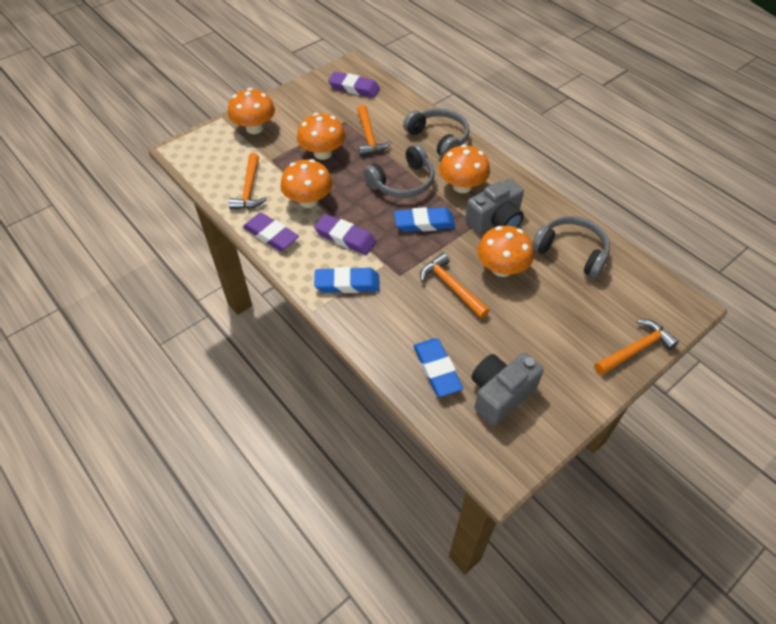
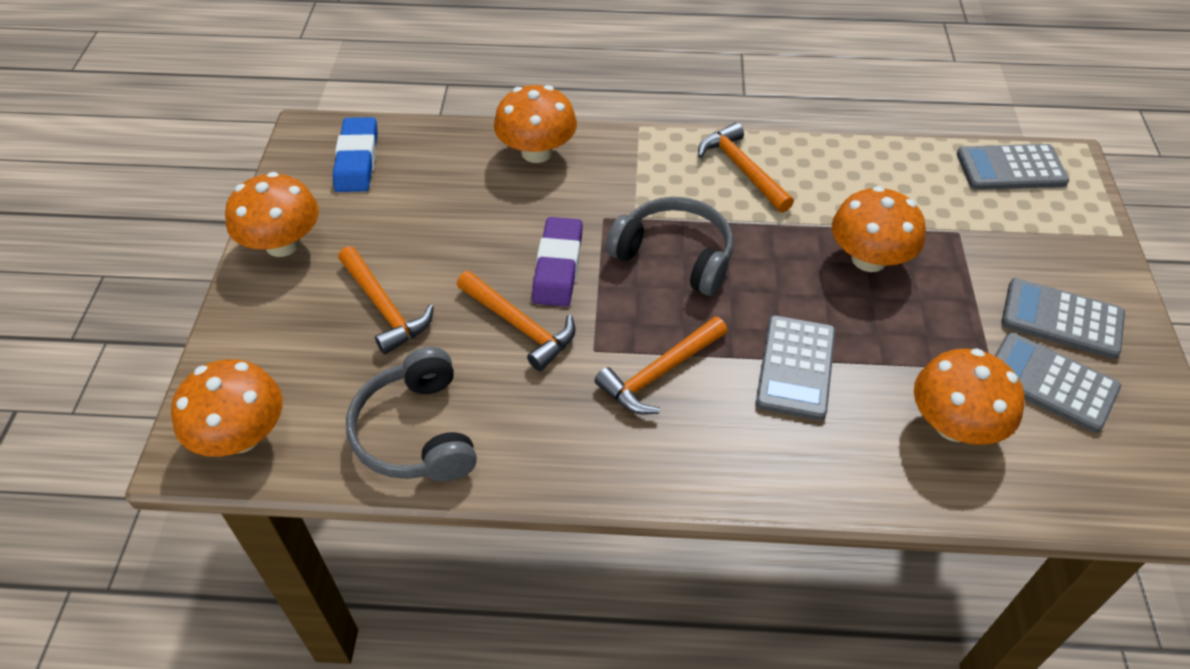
blue eraser: [314,267,380,293] [394,207,455,232] [413,338,463,397] = 3 -> [333,117,378,192] = 1
grey calculator: none = 0 -> [756,315,836,421] [956,144,1069,190] [995,332,1121,433] [1002,278,1125,359] = 4
grey camera: [465,178,524,233] [471,353,544,425] = 2 -> none = 0
grey headphones: [363,144,434,198] [403,108,470,158] [532,216,610,278] = 3 -> [346,347,477,482] [606,197,734,296] = 2
purple eraser: [243,212,299,251] [314,214,376,255] [328,72,380,98] = 3 -> [532,217,583,307] = 1

